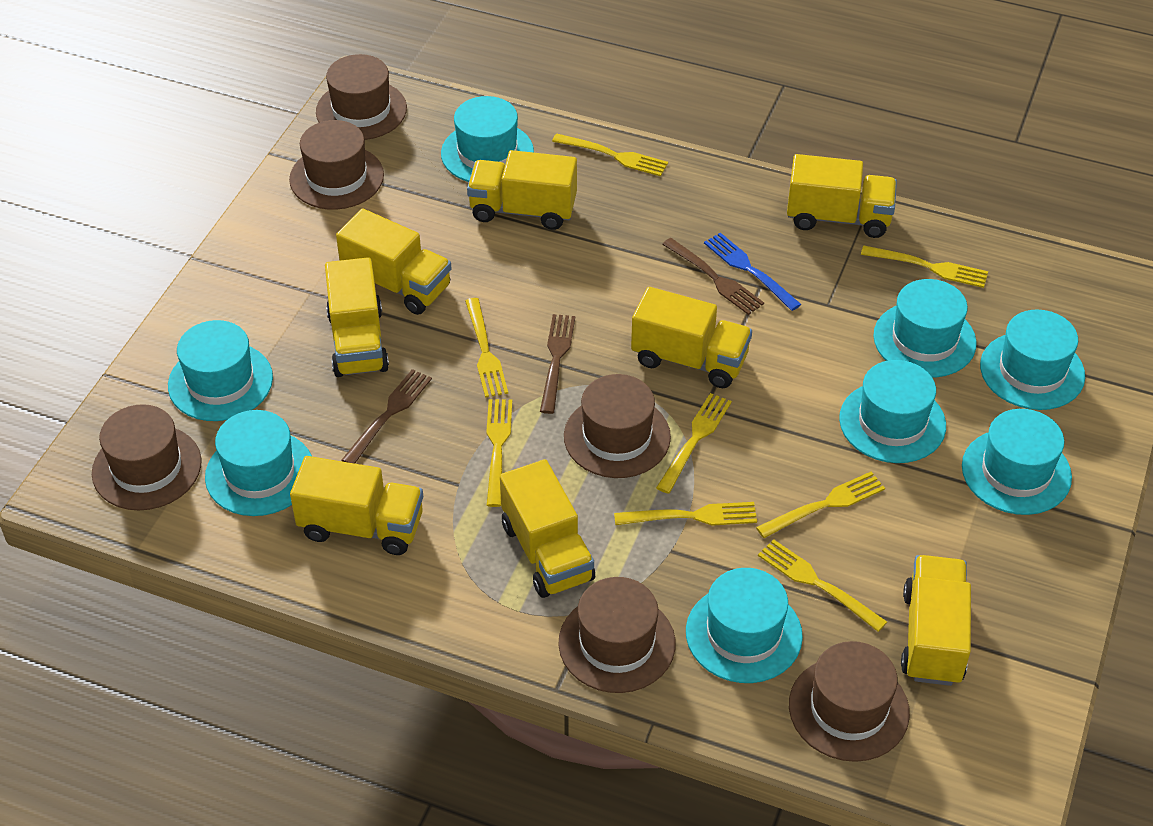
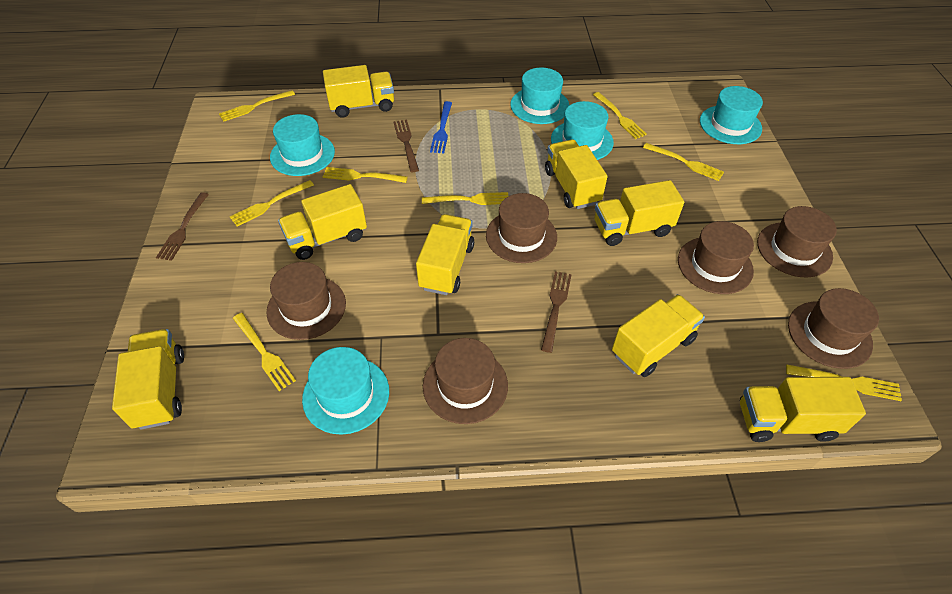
turquoise hat: [168,320,273,421] [205,410,312,516] [441,96,534,182] [686,568,803,683] [839,360,946,463] [873,279,977,377] [962,409,1072,515] [980,309,1085,410] = 8 -> [270,114,335,176] [302,347,389,435] [510,68,569,124] [551,101,614,160] [700,86,763,144] = 5

